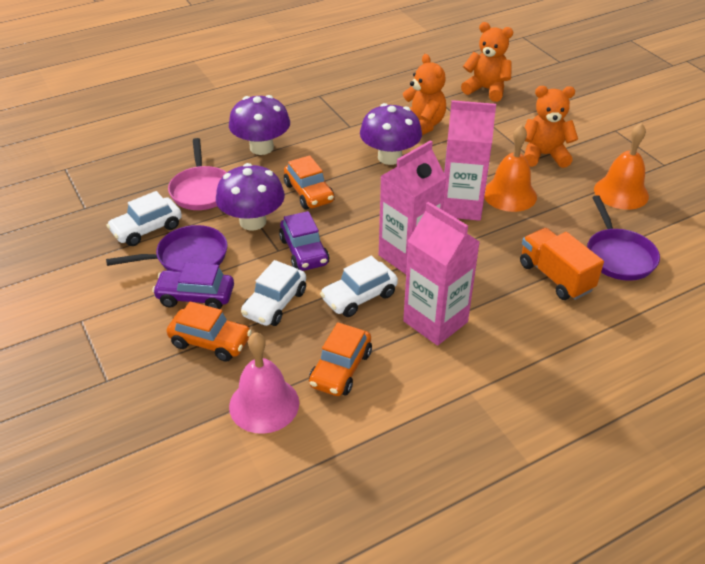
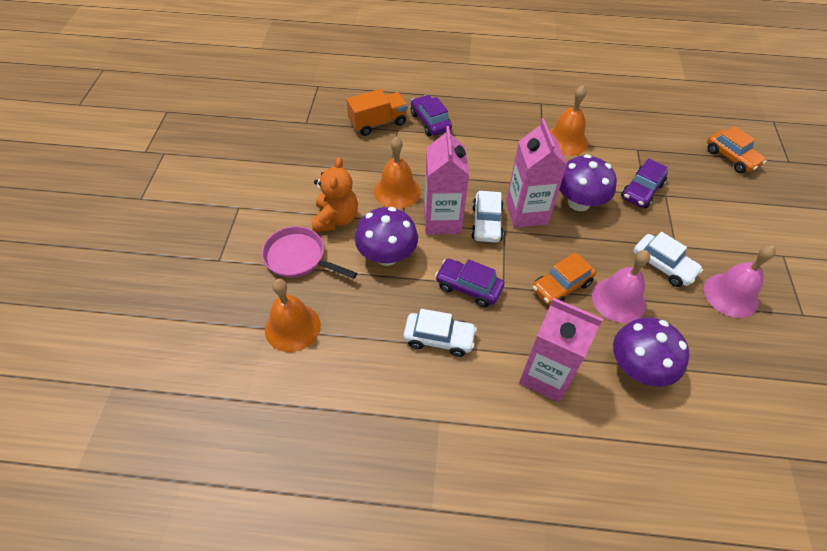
orange bell: [484,125,537,212] [594,123,649,210] = 2 -> [265,279,321,352] [374,136,421,209] [549,85,588,156] = 3
orange car: [166,302,252,362] [284,155,335,210] [309,322,372,396] = 3 -> [532,253,596,305] [707,126,767,173] = 2
orange teddy bear: [403,54,446,135] [461,22,513,102] [524,86,578,168] = 3 -> [311,157,358,232] = 1
pink bell: [229,332,299,434] = 1 -> [592,250,650,323] [704,245,776,318] = 2
purple car: [152,262,234,309] [279,211,330,271] = 2 -> [411,95,452,136] [435,259,504,307] [621,158,668,209] = 3
purple pan: [106,225,227,272] [587,195,660,281] = 2 -> none = 0

